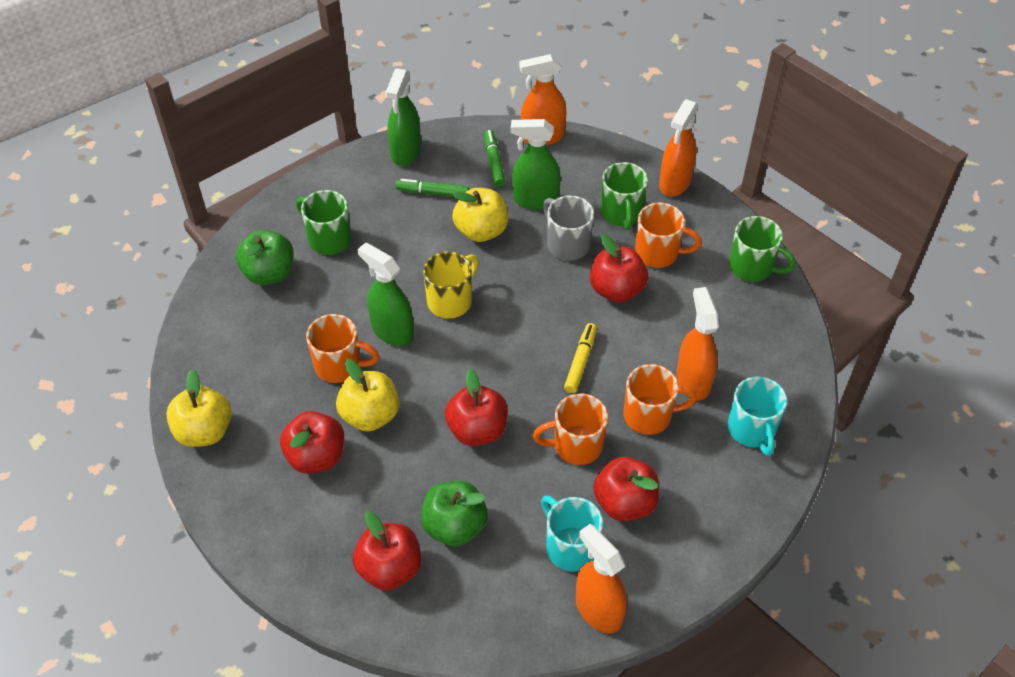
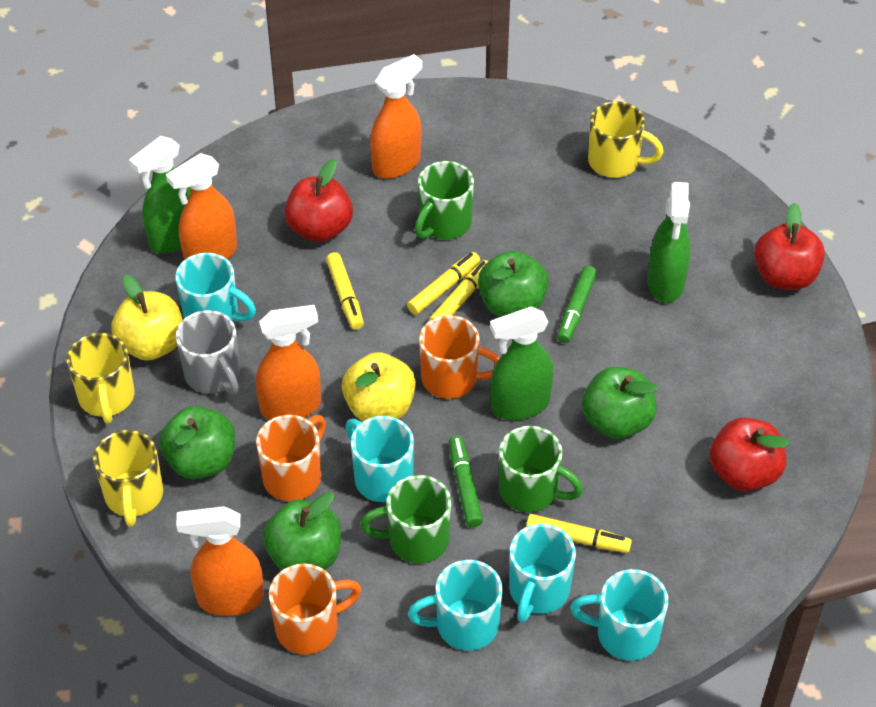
green apple: [236,229,294,285] [421,481,488,546] = 2 -> [159,406,235,479] [263,492,341,571] [478,250,549,317] [582,367,658,439] = 4
orange mug: [306,314,379,383] [532,393,608,465] [624,364,697,435] [635,203,702,268] = 4 -> [256,415,326,501] [269,564,362,655] [419,315,500,399] = 3
red apple: [280,411,344,474] [353,511,422,590] [445,368,508,446] [590,234,648,303] [593,457,659,521] = 5 -> [285,159,353,242] [709,417,789,491] [754,203,825,290] = 3
turquoise mug: [541,495,603,572] [728,376,787,456] = 2 -> [175,253,256,323] [345,416,414,502] [408,560,503,651] [509,524,576,623] [570,569,668,660] = 5
yellow apple: [166,369,232,447] [336,359,399,432] [452,188,508,242] = 3 -> [111,275,183,361] [342,352,416,421] = 2
yellow marker: [564,323,597,393] = 1 -> [326,252,364,330] [407,252,480,315] [429,260,488,321] [526,514,632,553] = 4
yellow mug: [423,252,479,319] = 1 -> [67,333,135,424] [93,430,163,527] [588,101,664,178] = 3

